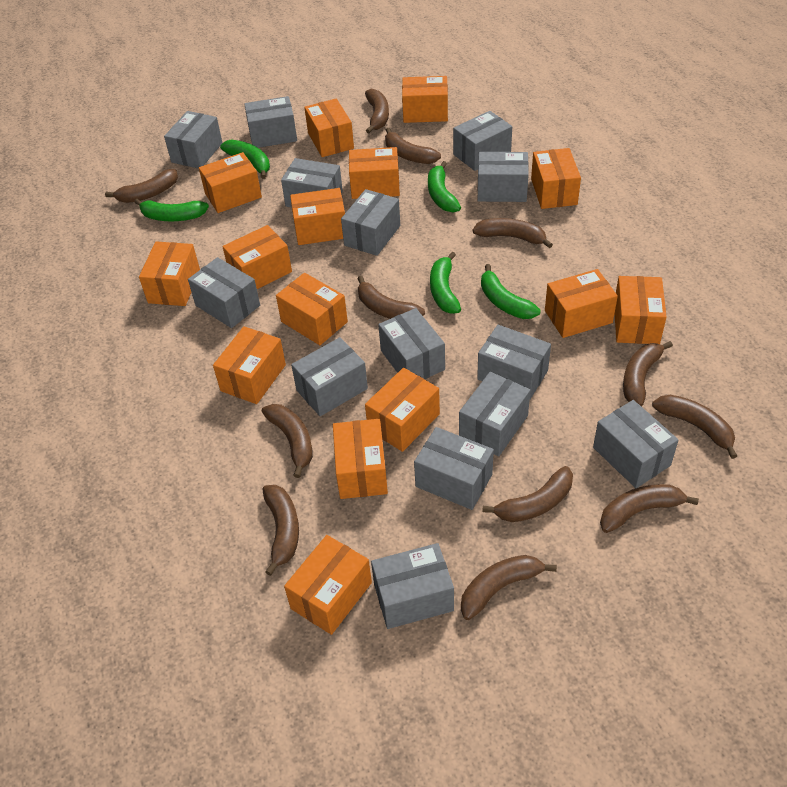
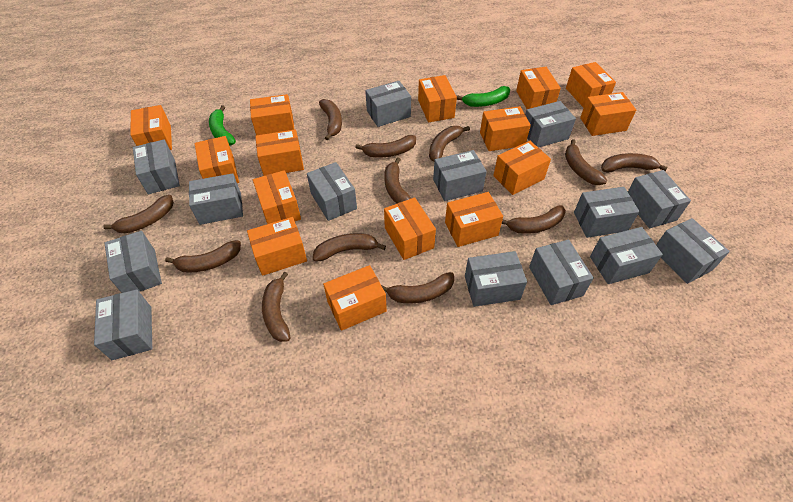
green banana: [134,199,209,221] [220,139,270,179] [428,161,461,213] [430,252,461,314] [481,264,541,319] = 5 -> [209,105,236,145] [457,86,510,107] = 2

